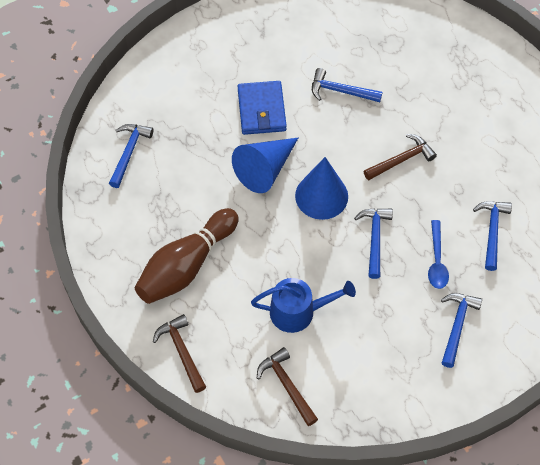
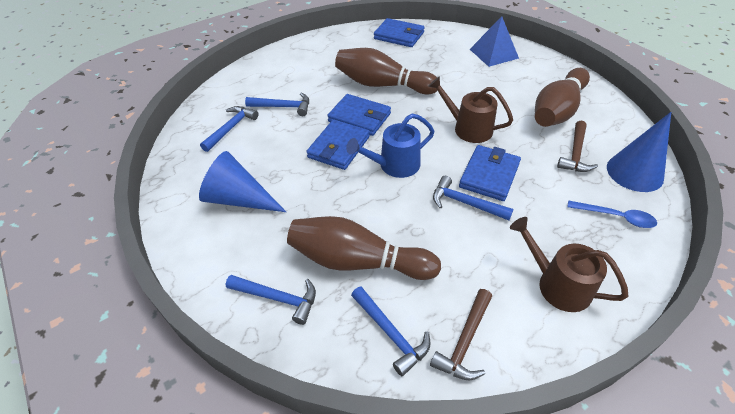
blue pyramid: none = 0 -> [470,16,519,67] = 1
blue wallet: [238,81,287,135] = 1 -> [306,120,370,170] [327,94,391,136] [374,18,425,47] [459,145,521,201] = 4
brown bowling pin: [135,208,239,304] = 1 -> [287,216,441,280] [335,48,437,94] [535,68,590,127] = 3
brown hammer: [153,314,206,393] [257,347,318,426] [364,134,437,180] = 3 -> [430,289,492,380] [557,121,598,172] = 2
brown watering can: none = 0 -> [428,76,513,143] [510,217,628,312] = 2

